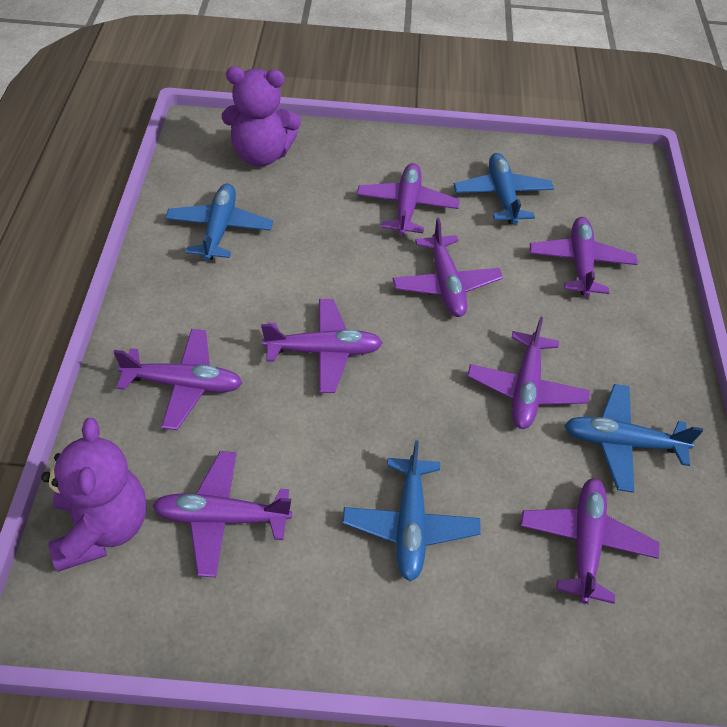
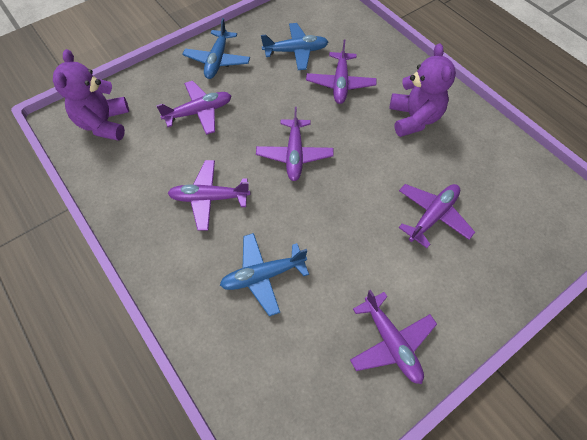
blue plane: [165,184,273,261] [342,440,481,581] [454,153,554,224] [564,384,703,493] = 4 -> [182,18,250,79] [220,233,309,316] [261,23,328,70] = 3
purple plane: [113,329,242,430] [152,451,292,578] [261,299,383,393] [357,163,460,235] [392,218,503,317] [467,316,590,429] [520,478,659,604] [530,217,638,297] = 8 -> [156,81,231,135] [168,160,250,231] [256,107,334,181] [306,40,377,104] [350,290,437,384] [399,184,475,248] = 6

